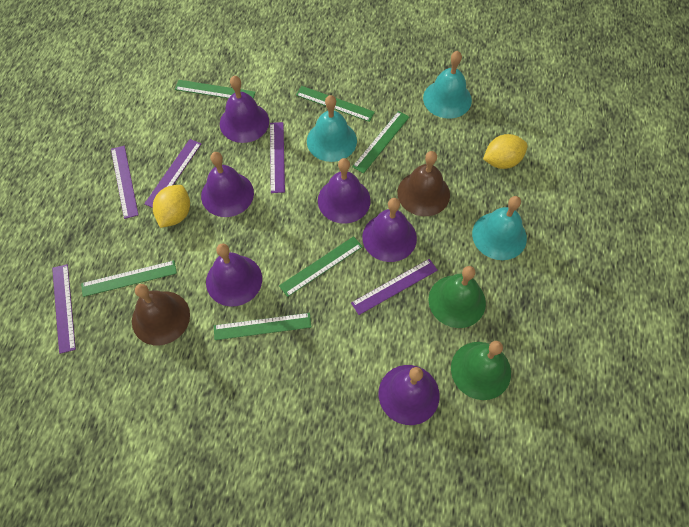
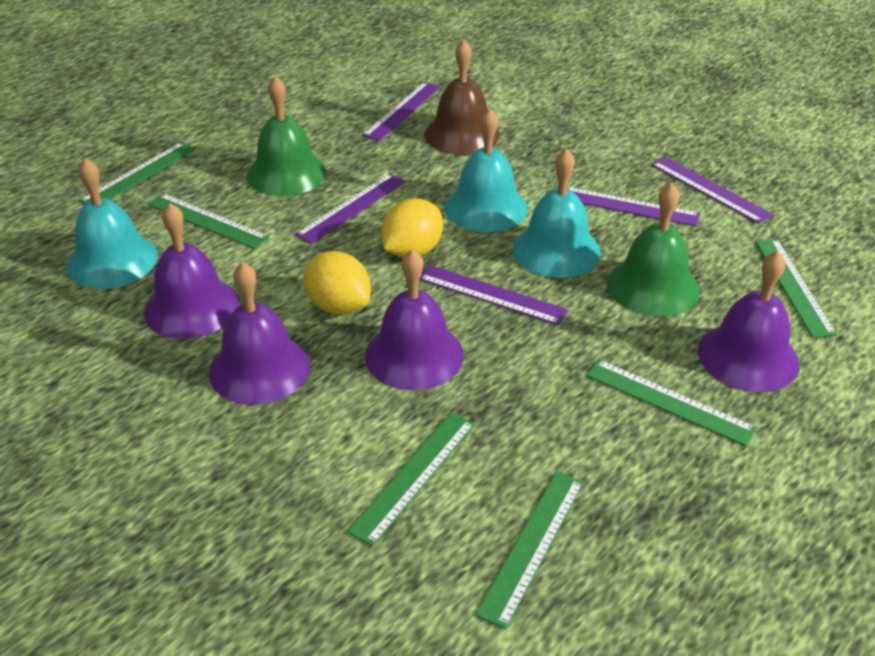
brown bell: [132,284,190,345] [397,151,450,216] = 2 -> [424,40,500,155] = 1
purple bell: [201,152,254,217] [206,243,262,306] [220,76,269,143] [318,158,371,224] [362,198,417,262] [379,365,440,425] = 6 -> [144,203,239,339] [209,262,310,405] [365,249,464,390] [698,251,799,392] = 4

